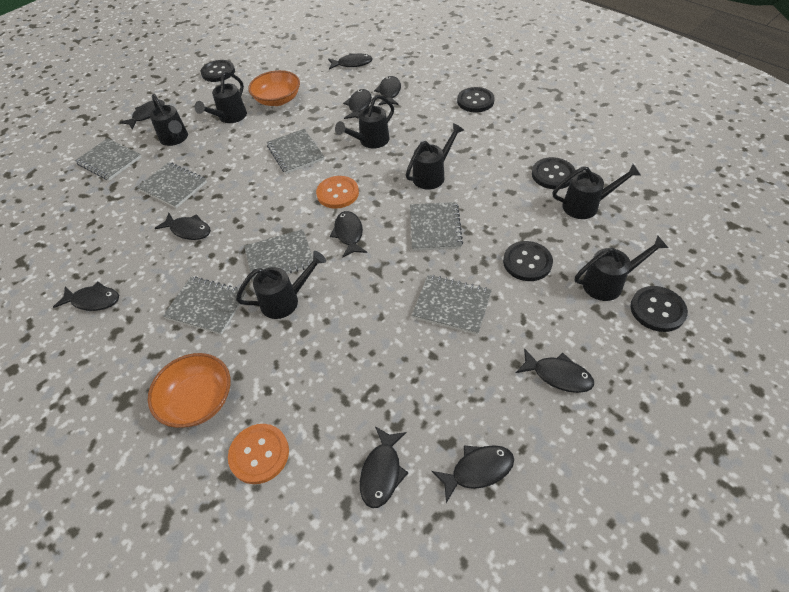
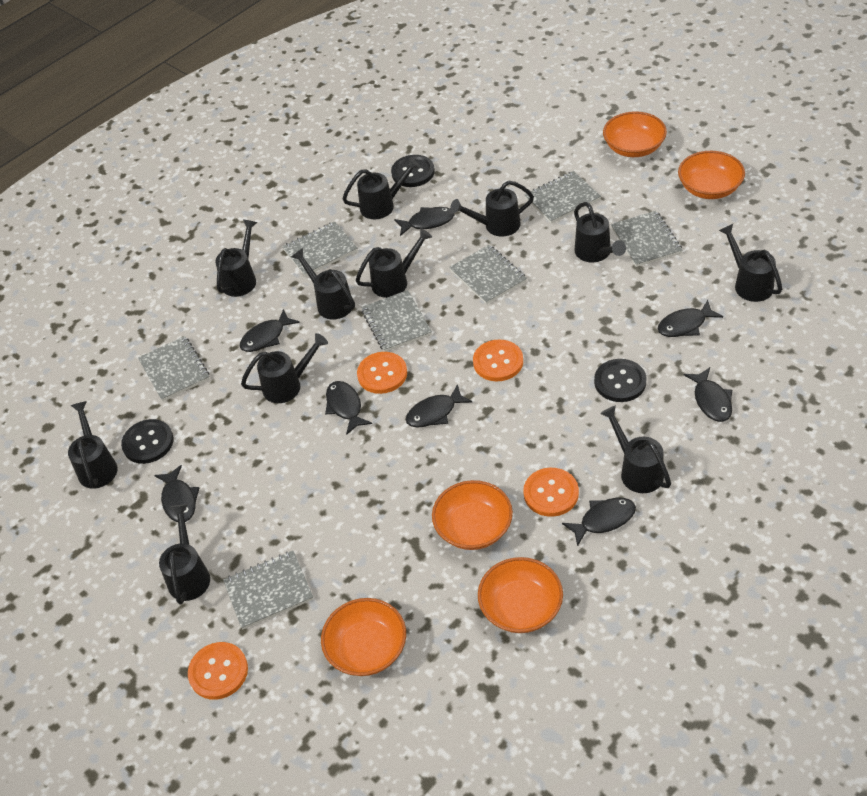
black button: [201,60,235,82] [457,87,495,112] [503,241,553,281] [532,157,575,189] [630,286,688,332] = 5 -> [121,419,174,464] [391,155,435,187] [594,359,647,402] = 3
black fish: [53,282,119,311] [120,100,165,129] [155,213,211,240] [328,53,373,69] [330,211,367,258] [343,89,372,119] [360,426,409,508] [374,76,401,105] [432,445,514,503] [516,348,594,393] = 10 -> [154,465,199,522] [240,309,300,352] [325,381,372,435] [394,207,455,236] [406,384,473,428] [562,498,636,547] [658,300,723,337] [684,367,732,422] = 8
black watering can: [150,94,188,146] [194,71,247,123] [236,251,326,319] [335,95,394,148] [406,123,464,190] [552,164,641,219] [575,235,668,301] = 7 -> [68,401,118,489] [159,504,210,604] [215,219,257,297] [241,333,328,403] [291,248,355,320] [342,157,420,219] [356,228,432,298] [450,180,534,237] [574,202,626,262] [600,406,671,493] [719,224,782,302] = 11
orange bowl: [148,353,231,428] [248,70,300,106] = 2 -> [321,598,406,676] [432,480,513,550] [478,557,563,633] [603,111,667,157] [678,151,745,199] = 5
orange button: [228,424,289,484] [316,176,359,209] = 2 -> [188,642,248,700] [357,352,407,394] [473,339,523,381] [523,468,579,517] = 4

